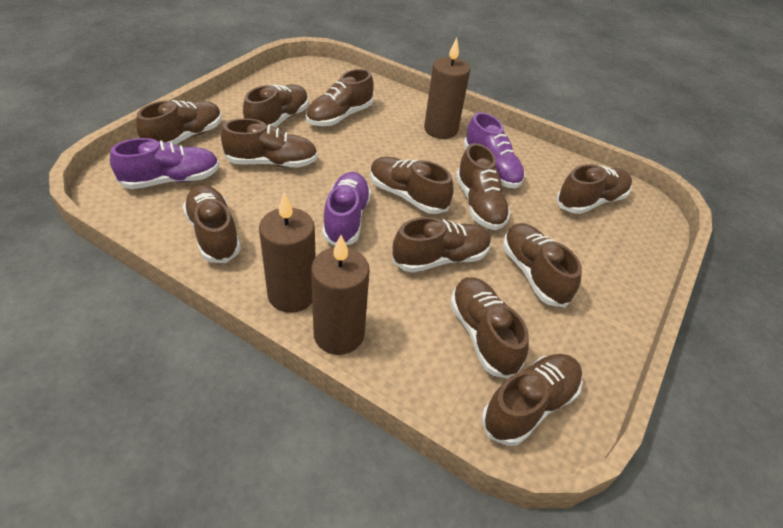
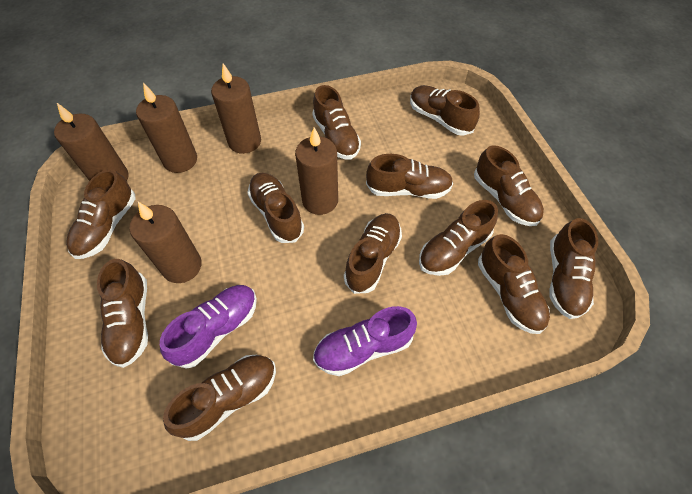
brown candle: [259,192,316,313] [311,235,370,355] [424,38,470,139] = 3 -> [54,103,129,181] [130,202,202,283] [136,83,197,173] [211,63,261,154] [295,127,338,215] = 5
purple shoe: [110,138,220,189] [322,172,371,245] [464,112,525,188] = 3 -> [160,285,257,369] [313,306,417,376] = 2

